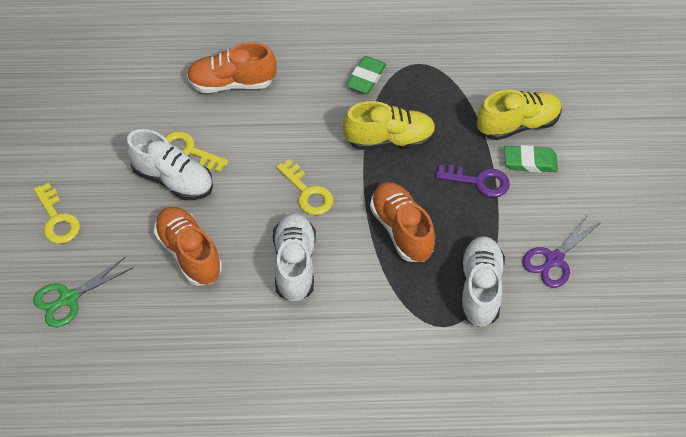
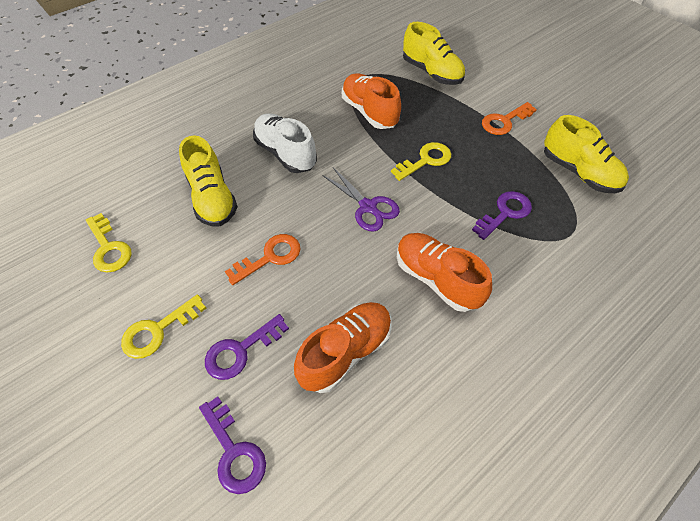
green eraser: [346,56,386,94] [504,145,558,173] = 2 -> none = 0
green scissors: [33,257,133,327] = 1 -> none = 0
orange key: none = 0 -> [225,234,300,285] [482,102,537,135] = 2
purple key: [435,164,510,197] = 1 -> [199,396,266,494] [205,314,289,380] [472,191,532,240] = 3
white shoe: [126,129,213,200] [273,213,316,302] [460,236,505,327] = 3 -> [253,113,317,173] = 1
yellow shoe: [343,101,436,150] [477,90,562,140] = 2 -> [179,135,238,226] [403,22,465,85] [544,115,629,193] = 3

